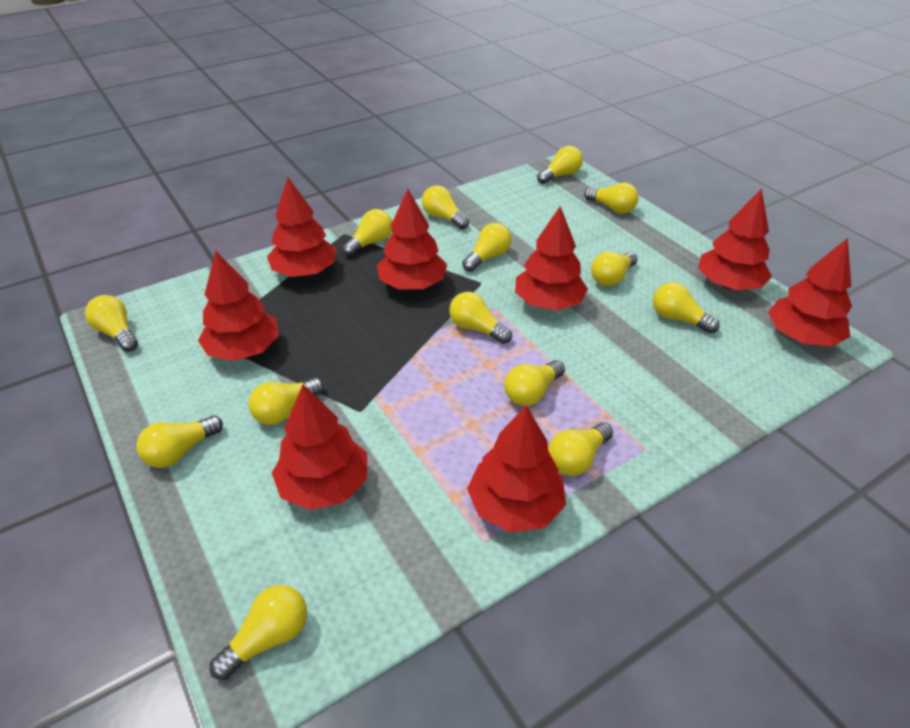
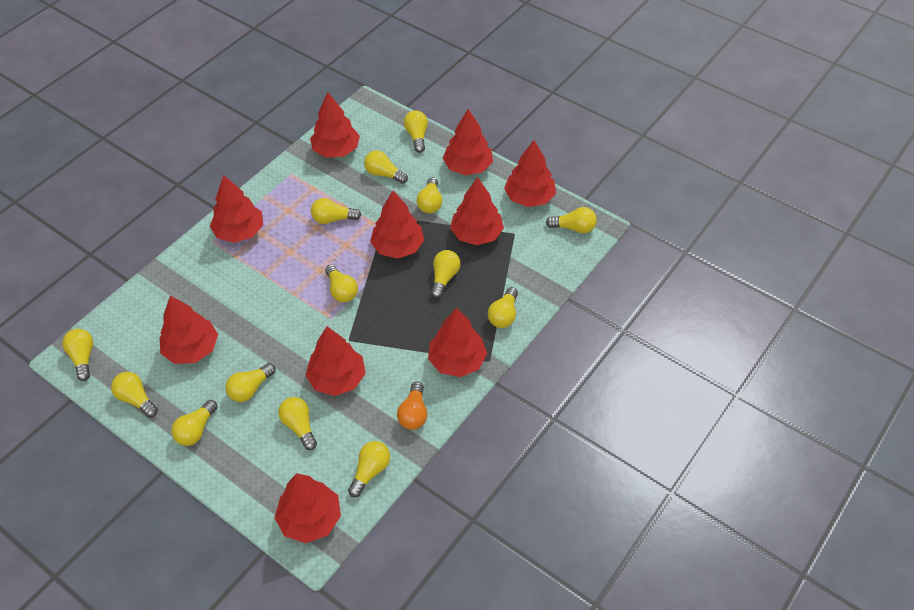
orange light bulb: none = 0 -> [397,382,427,430] = 1
red tree: [198,251,279,361] [267,177,336,277] [272,385,367,510] [377,189,447,289] [467,406,566,532] [515,206,588,310] [698,189,772,290] [768,238,852,347] = 8 -> [159,296,218,364] [210,175,263,243] [275,473,341,543] [306,326,366,396] [310,92,360,158] [370,190,424,259] [428,308,487,377] [443,109,493,175] [450,177,504,245] [504,140,556,207] = 10

